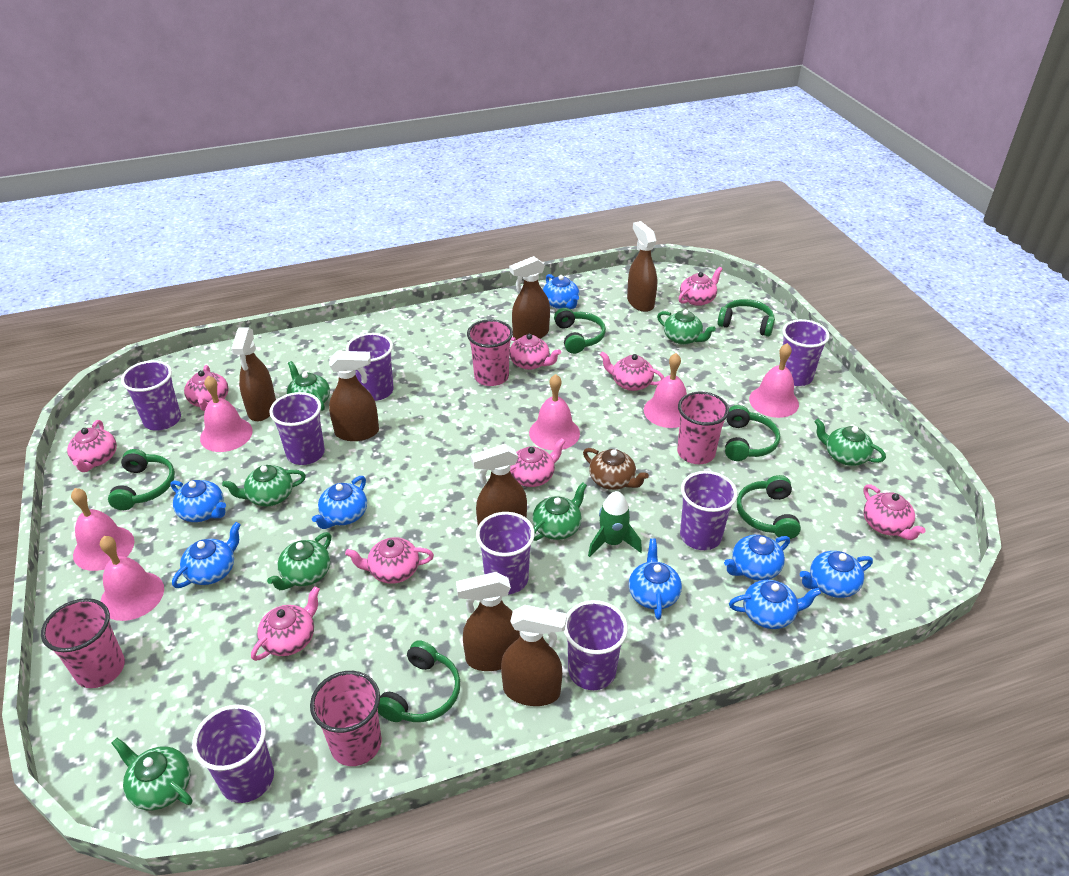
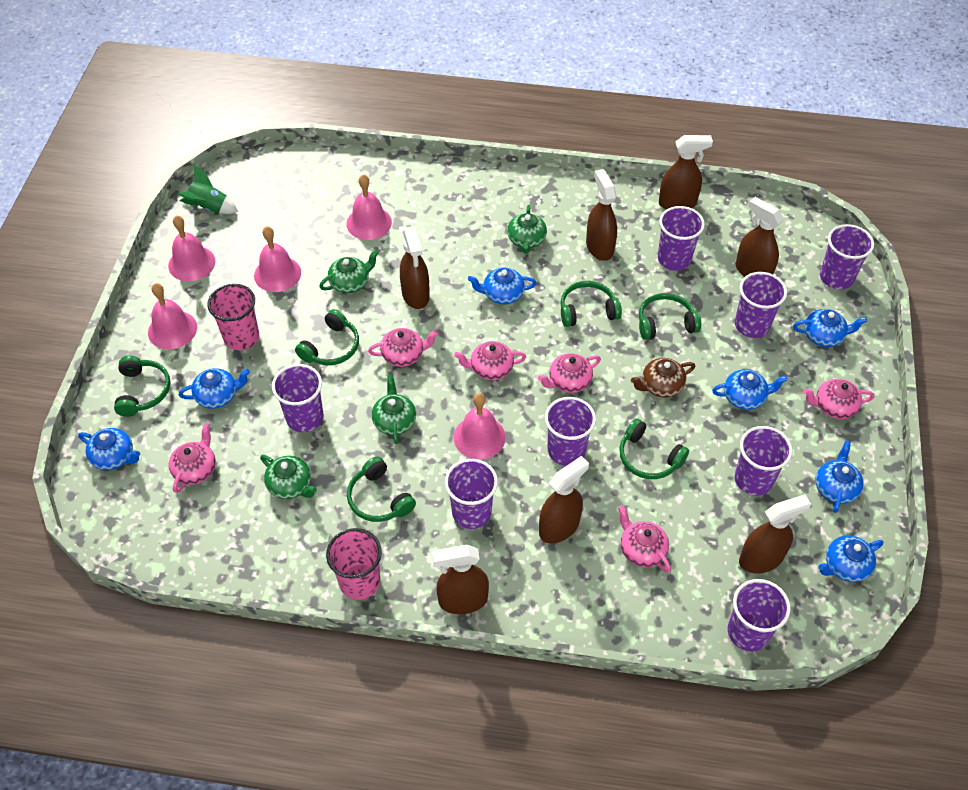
blue teapot: [171,480,226,522] [172,522,241,588] [312,476,367,529] [543,274,579,309] [629,539,682,620] [724,535,790,581] [729,580,821,629] [800,551,873,598] = 8 -> [78,428,140,470] [179,368,250,409] [468,268,536,304] [712,369,787,410] [793,309,867,347] [816,440,864,513] [819,535,883,582] = 7
green teapot: [111,738,192,810] [222,465,306,506] [267,532,331,590] [287,361,330,411] [532,482,587,541] [657,309,716,345] [814,419,886,466] = 7 -> [260,455,317,499] [319,249,379,293] [372,374,416,444] [507,205,547,254] = 4
pink bell: [71,488,135,571] [100,536,164,621] [200,376,253,452] [529,374,580,450] [644,353,687,428] [749,343,799,418] = 6 -> [148,283,197,349] [168,215,215,281] [254,226,301,292] [346,174,392,240] [454,393,506,460] = 5
pink cup: [41,598,125,688] [310,671,382,766] [467,319,513,386] [677,392,729,464] = 4 -> [208,284,259,350] [326,528,382,600] = 2
pink teapot: [67,420,117,472] [184,365,229,411] [251,586,320,661] [345,537,434,584] [509,334,561,370] [510,438,566,487] [600,351,664,391] [678,267,722,306] [863,484,926,540] = 9 -> [169,423,216,493] [368,328,439,367] [454,341,526,380] [538,353,601,393] [618,505,671,573] [803,379,875,419] = 6

